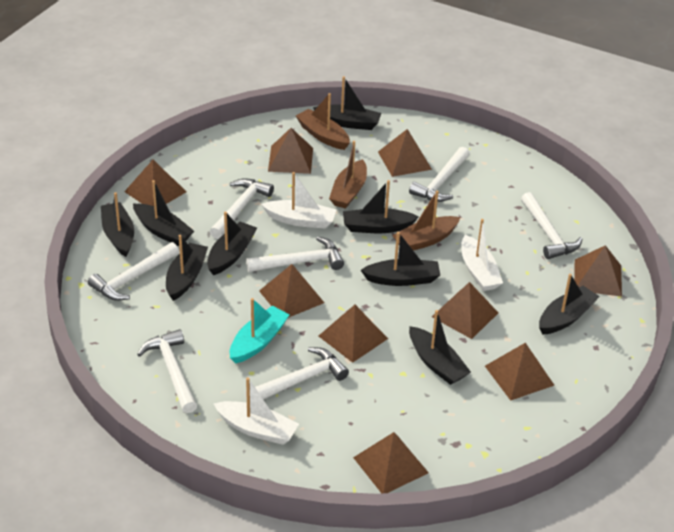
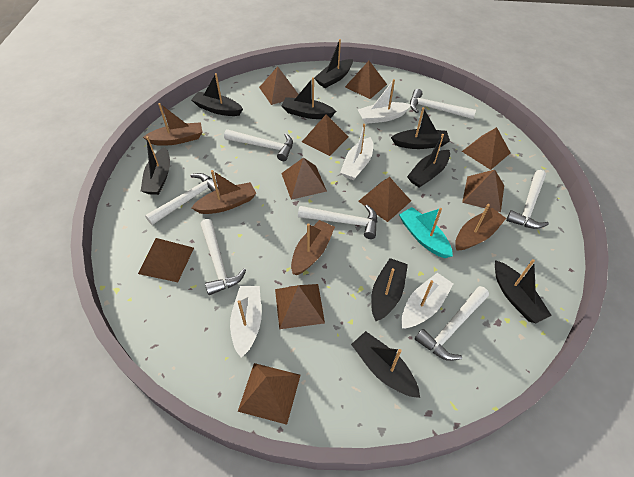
brown boat: [296,93,350,150] [329,141,367,209] [392,191,461,251] = 3 -> [143,103,202,146] [191,170,256,214] [291,220,335,275] [455,204,506,251] = 4
brown pyramid: [124,160,187,206] [259,264,324,318] [268,128,313,174] [319,305,388,363] [353,432,429,493] [378,129,432,177] [432,282,498,339] [485,342,554,401] [574,245,622,297] = 9 -> [138,238,194,282] [238,363,301,425] [259,66,299,105] [275,284,325,329] [281,158,327,200] [302,114,349,156] [345,61,387,99] [358,177,411,222] [462,127,511,170] [462,170,504,212] = 10
white boat: [214,377,299,445] [261,172,336,229] [461,219,503,291] = 3 -> [230,286,262,358] [340,124,373,180] [357,79,411,124] [401,273,453,329] = 4

